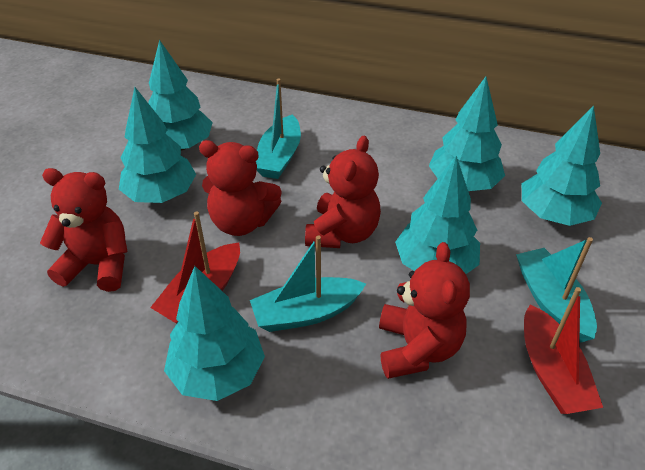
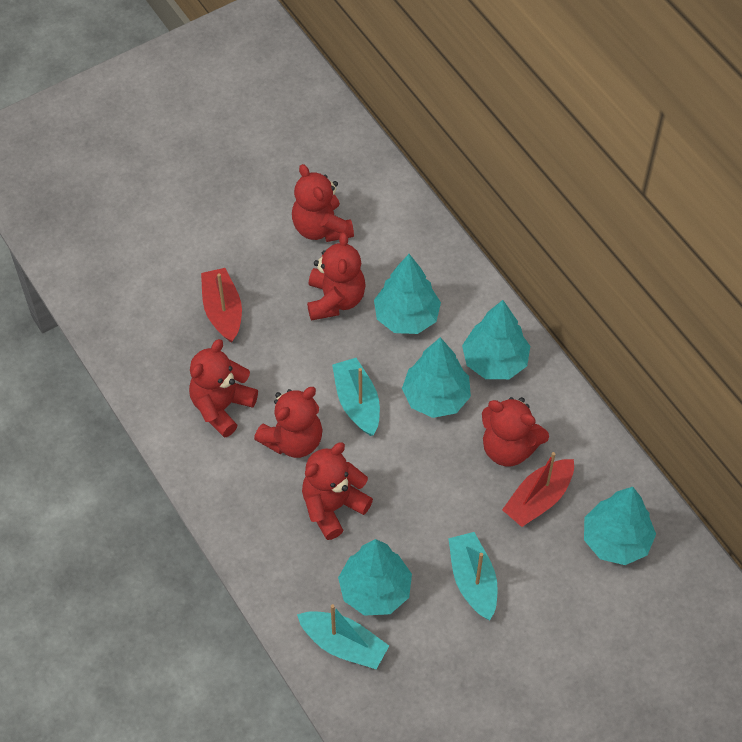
red teddy bear: [40,168,128,292] [199,140,282,236] [305,136,381,248] [379,242,470,379] = 4 -> [189,339,258,438] [254,387,323,458] [292,164,354,242] [302,442,373,540] [307,232,366,321] [482,397,549,466] = 6
turquoise tree: [119,87,196,203] [148,40,213,151] [164,266,265,401] [395,156,480,274] [429,77,505,191] [522,106,602,226] = 6 -> [338,539,412,616] [374,254,441,334] [402,337,471,418] [462,300,530,379] [584,487,656,565] = 5

